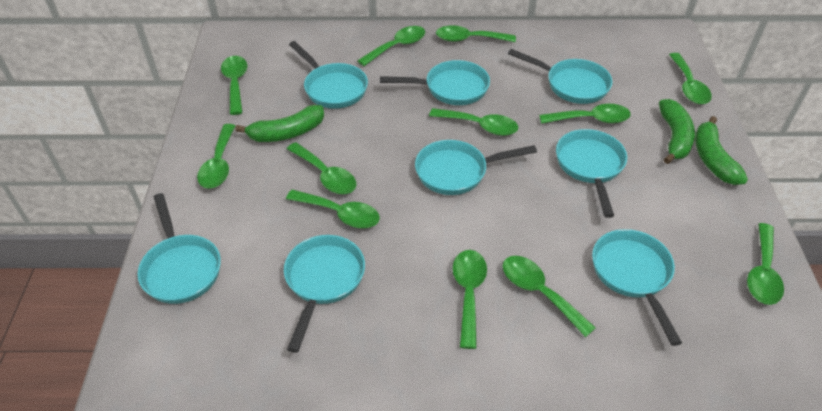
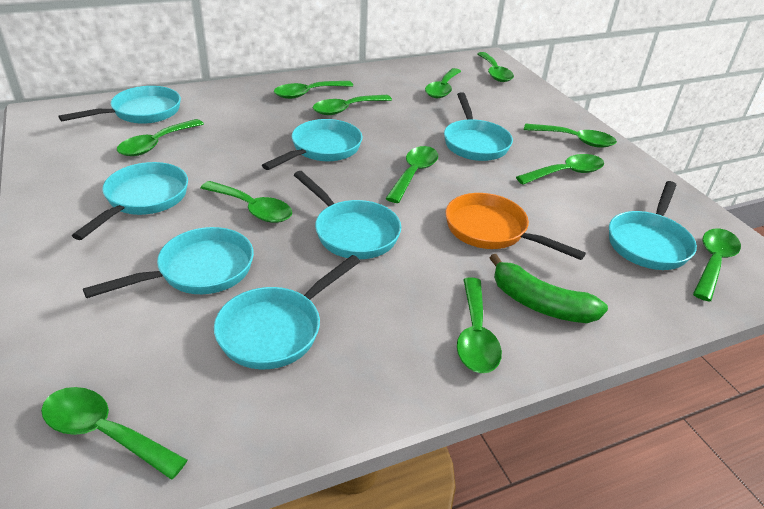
green banana: [235,105,324,142] [659,99,695,164] [695,116,748,185] = 3 -> [489,254,608,323] = 1
orange pan: none = 0 -> [446,193,586,260] = 1

